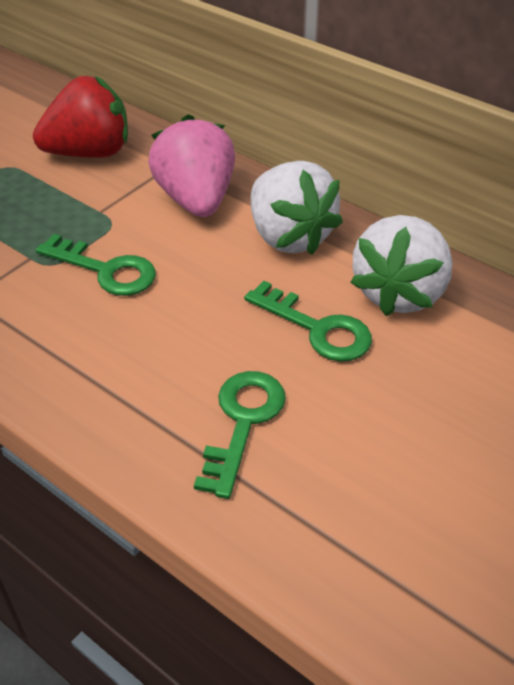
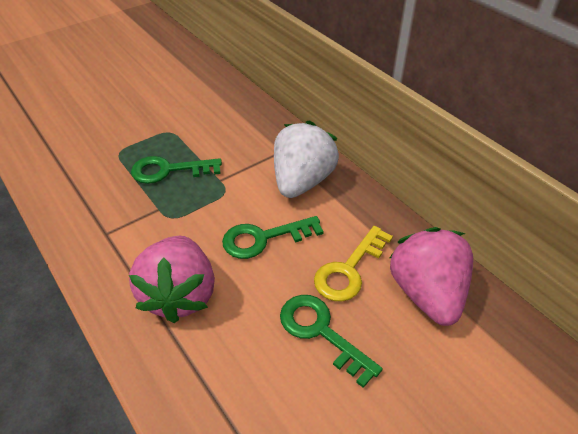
pink strawberry: [148,114,235,217] = 1 -> [129,236,215,323] [390,227,473,326] = 2
red strawberry: [33,76,128,158] = 1 -> none = 0
white strawberry: [251,161,343,255] [350,215,452,316] = 2 -> [274,121,339,198] = 1
yellow key: none = 0 -> [314,226,393,302] = 1

